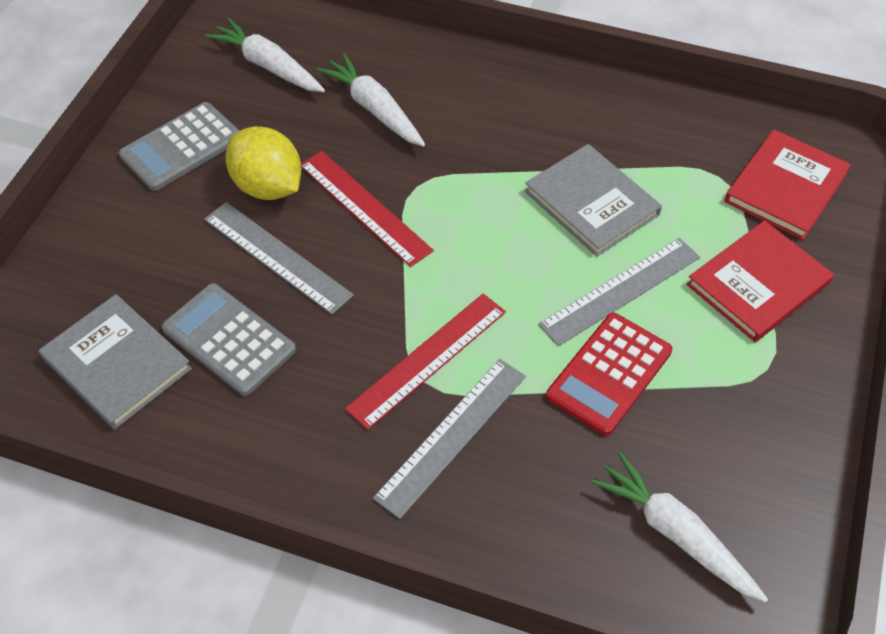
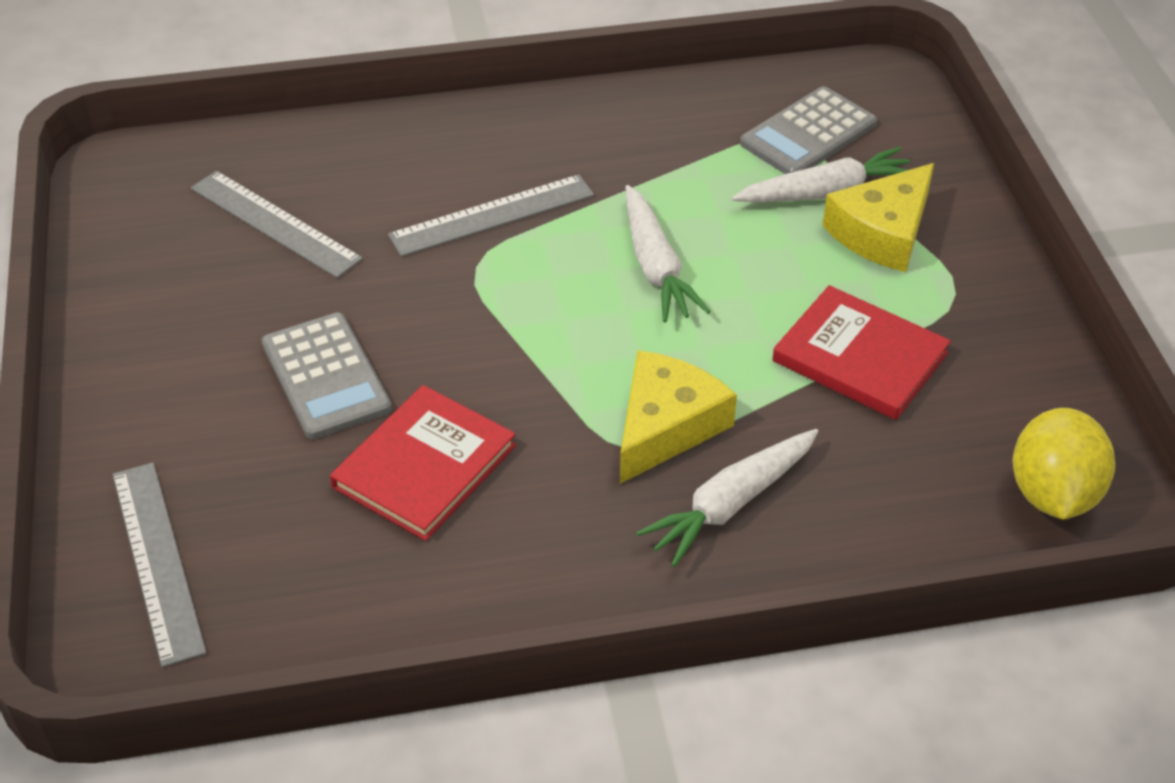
grey book: [39,294,192,429] [525,144,662,257] = 2 -> none = 0
red calculator: [546,313,672,436] = 1 -> none = 0
red ruler: [301,151,434,267] [345,294,506,430] = 2 -> none = 0
yellow cheese: none = 0 -> [620,350,737,484] [822,163,934,272] = 2

